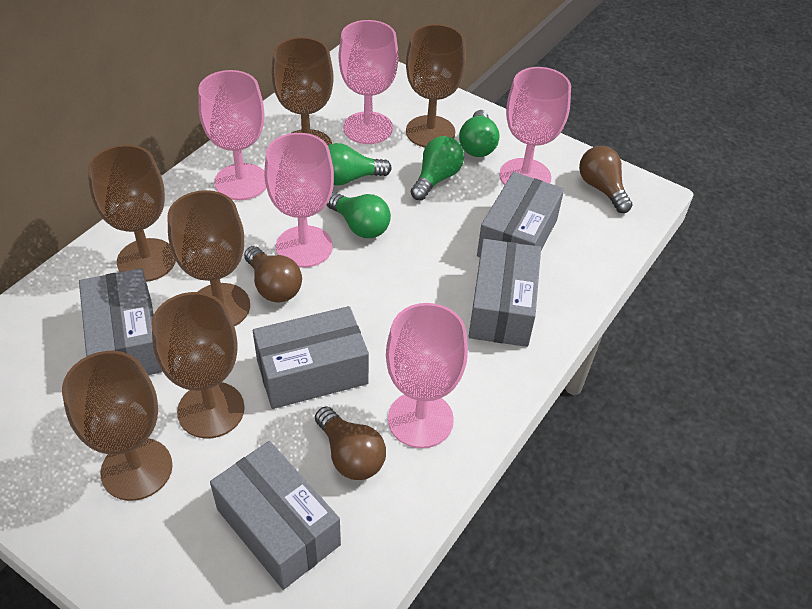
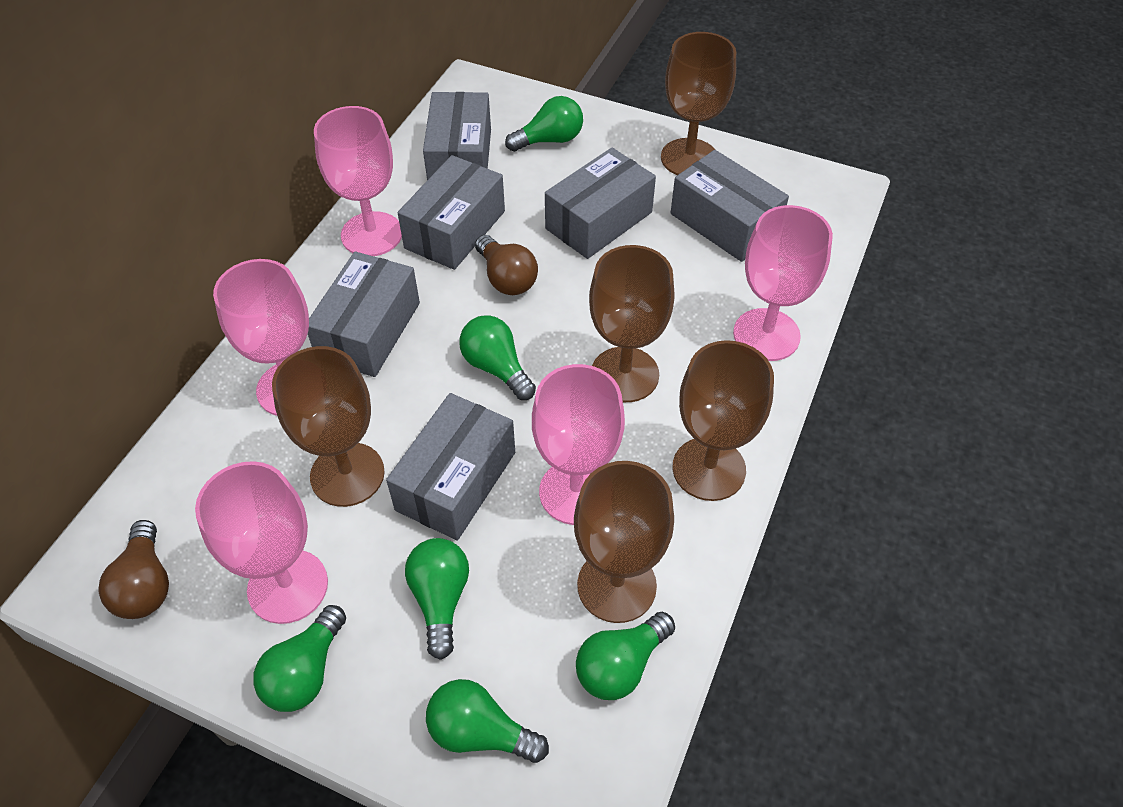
brown goblet: [62,351,172,501] [88,145,176,282] [152,292,245,438] [167,190,250,326] [272,37,334,145] [406,24,466,148] = 6 -> [272,346,384,507] [574,461,674,623] [589,245,675,402] [661,32,736,175] [672,340,774,501] = 5
brown light bulb: [244,246,302,303] [315,407,386,480] [579,146,633,213] = 3 -> [99,520,169,619] [475,235,538,295] = 2
green light bulb: [326,192,391,238] [328,143,392,186] [411,136,464,200] [459,110,499,157] = 4 -> [253,605,346,712] [405,538,469,660] [426,679,549,763] [459,315,536,400] [505,96,583,152] [576,612,675,700] = 6
grey box: [79,268,163,375] [210,441,341,590] [253,306,369,409] [468,239,541,347] [477,172,564,257] = 5 -> [308,251,420,377] [386,393,515,541] [398,155,505,270] [423,92,491,180] [545,148,656,259] [671,150,789,262] = 6

